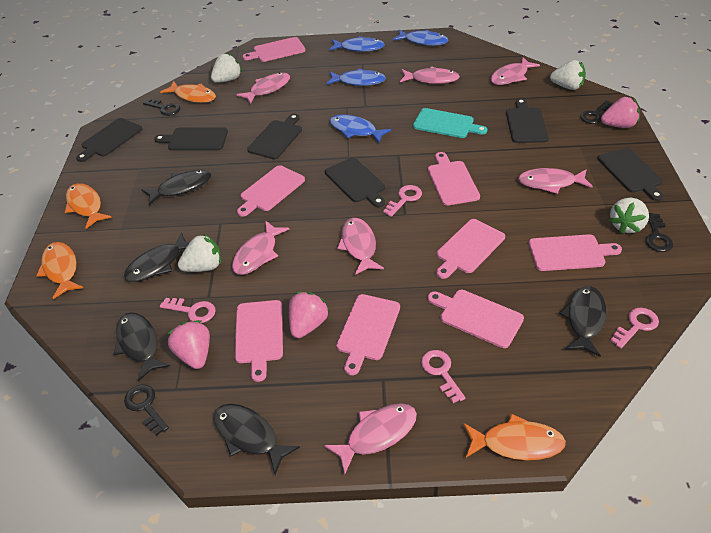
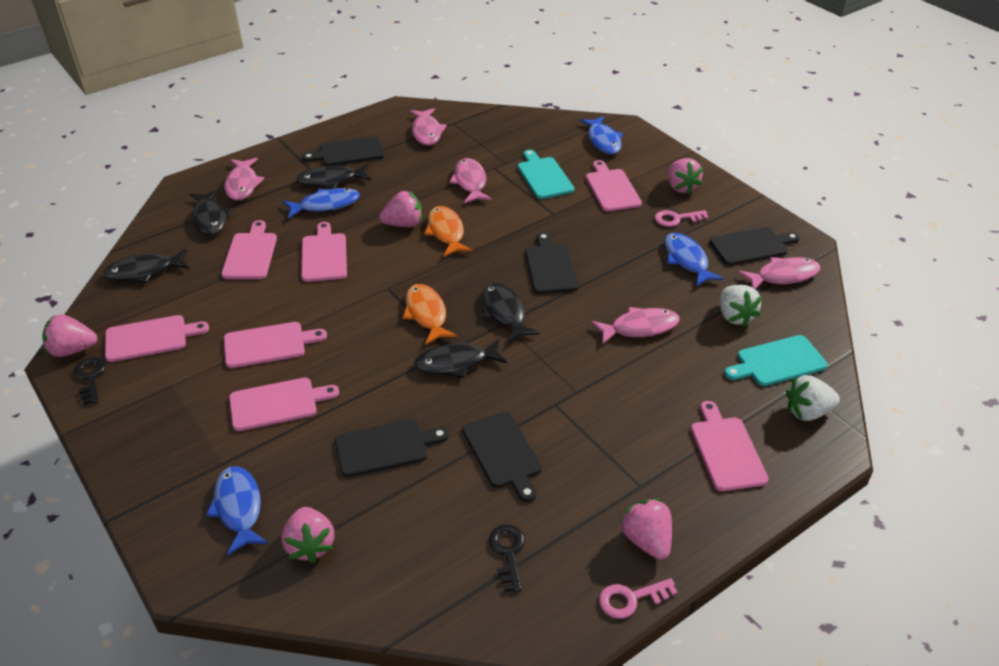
black cutting board: [76,118,142,162] [154,127,228,150] [247,114,302,159] [325,158,385,207] [506,98,549,143] [598,148,664,201] = 6 -> [302,136,385,166] [335,419,449,477] [462,411,542,502] [525,232,579,294] [709,227,800,265] = 5
black key: [124,384,169,436] [143,99,180,116] [580,100,613,124] [646,213,673,252] = 4 -> [74,357,106,405] [489,525,525,592] = 2
orange fish: [36,242,83,299] [65,183,112,229] [160,81,216,103] [463,414,566,460] = 4 -> [403,284,457,345] [424,206,473,257] = 2
pink cutting board: [235,300,283,382] [237,165,305,217] [242,37,306,62] [336,294,400,375] [428,152,480,206] [428,290,524,348] [436,219,505,279] [529,234,622,271] = 8 -> [105,315,209,362] [221,220,277,279] [224,322,327,368] [229,378,339,431] [301,222,347,282] [586,160,642,212] [691,401,769,491] = 7
pink fish: [232,221,289,275] [236,72,290,104] [324,403,417,474] [337,218,384,275] [400,66,460,84] [491,57,540,85] [518,168,593,194] = 7 -> [225,158,264,201] [410,108,447,146] [449,158,492,203] [591,307,680,345] [738,257,821,289] = 5
pink key: [160,298,216,323] [383,185,422,217] [421,350,465,403] [610,308,659,349] = 4 -> [599,578,677,619] [655,210,708,227] = 2
pink strawberry: [167,320,210,369] [289,292,329,338] [601,97,639,128] = 3 -> [42,314,97,357] [281,507,334,563] [379,191,422,227] [619,499,672,560] [668,158,703,195] = 5
turquoise cutting board: [413,108,487,138] = 1 -> [518,150,574,199] [724,335,828,386] = 2
white strawberry: [178,234,221,272] [211,53,242,83] [550,60,586,90] [609,198,649,234] = 4 -> [720,285,762,326] [786,375,840,421] = 2

